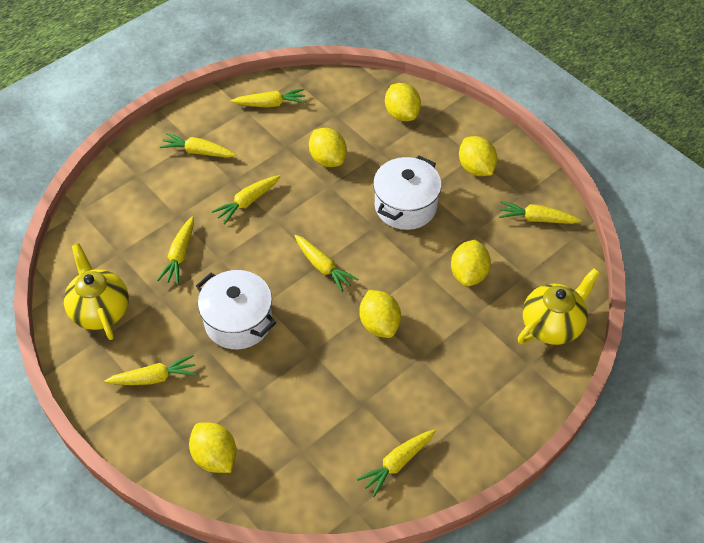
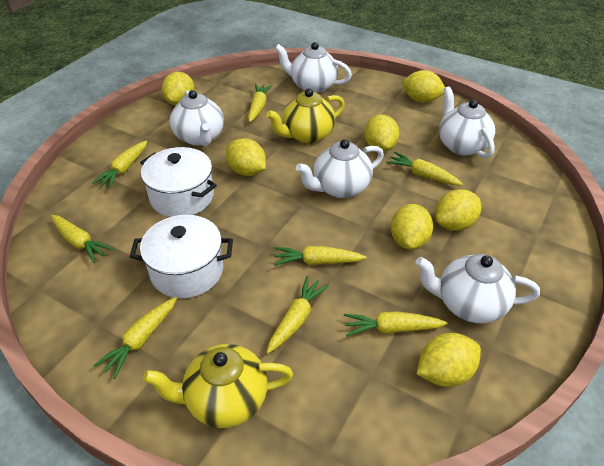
white teapot: none = 0 -> [170,90,224,146] [275,42,352,93] [296,139,384,198] [415,254,540,323] [439,86,495,159] = 5
yellow lemon: [189,422,236,473] [309,128,347,167] [359,290,401,338] [385,83,421,121] [451,240,491,287] [459,136,497,176] = 6 -> [162,72,194,105] [226,138,266,176] [364,114,400,152] [391,204,433,250] [402,70,445,103] [417,333,481,387] [435,189,481,231] = 7

